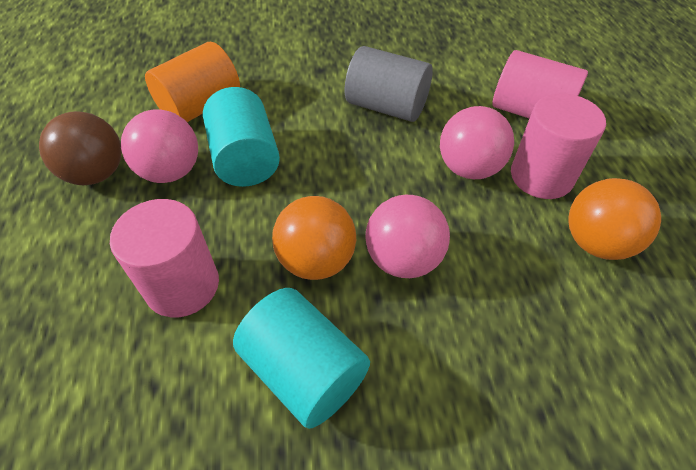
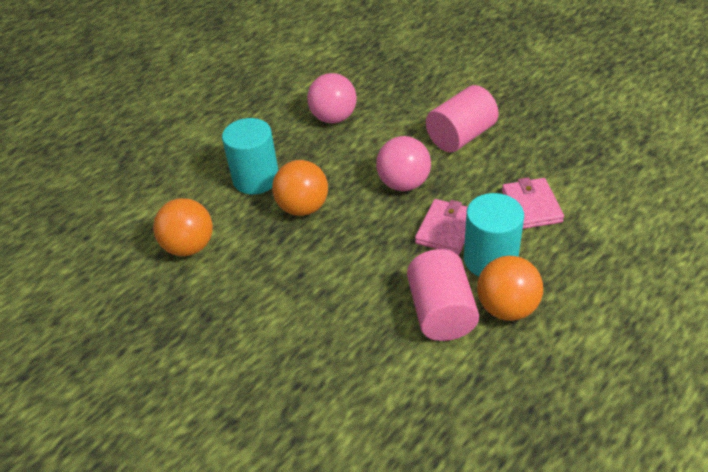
brown ball: [39,111,122,185] = 1 -> none = 0
grey cylinder: [345,46,433,122] = 1 -> none = 0
orange ball: [272,196,356,280] [568,178,661,260] = 2 -> [153,198,213,256] [272,160,328,216] [477,256,543,321] = 3
orange cylinder: [145,42,240,122] = 1 -> none = 0
pink ball: [121,109,198,183] [365,195,450,278] [440,106,514,179] = 3 -> [307,73,357,123] [376,136,431,191] = 2
pink cylinder: [110,199,219,317] [493,50,588,118] [511,93,606,199] = 3 -> [407,249,479,341] [426,85,499,152] = 2
pink wallet: none = 0 -> [415,199,468,255] [502,177,564,229] = 2

